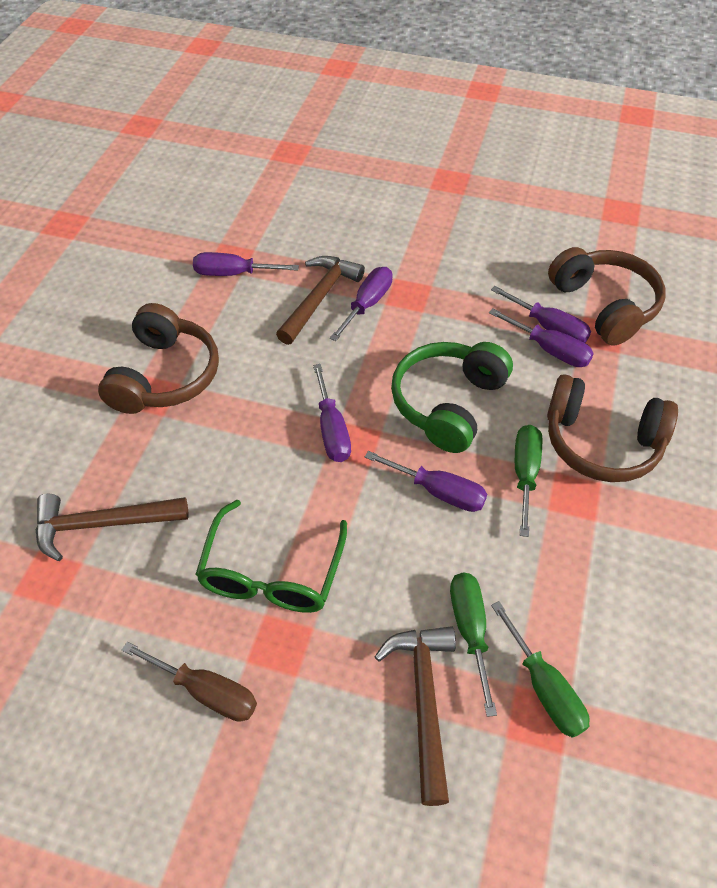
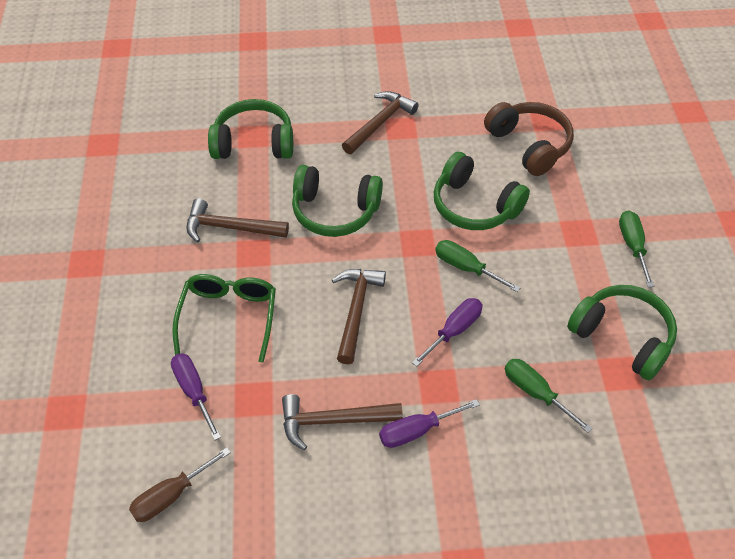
brown hammer: [36,494,188,561] [276,256,365,345] [375,626,456,806] = 3 -> [186,198,289,243] [282,394,403,450] [332,269,386,364] [342,91,419,154] = 4
brown headphones: [98,303,219,414] [547,374,678,482] [548,247,666,346] = 3 -> [484,102,574,176] = 1
green headphones: [391,342,513,453] = 1 -> [208,99,293,159] [292,165,383,237] [434,152,530,230] [567,285,677,380] = 4
purple screwdriver: [193,252,299,276] [313,364,351,462] [330,267,393,341] [365,451,487,512] [489,308,594,367] [491,286,591,343] = 6 -> [171,353,221,440] [379,399,480,448] [412,298,483,367] = 3

